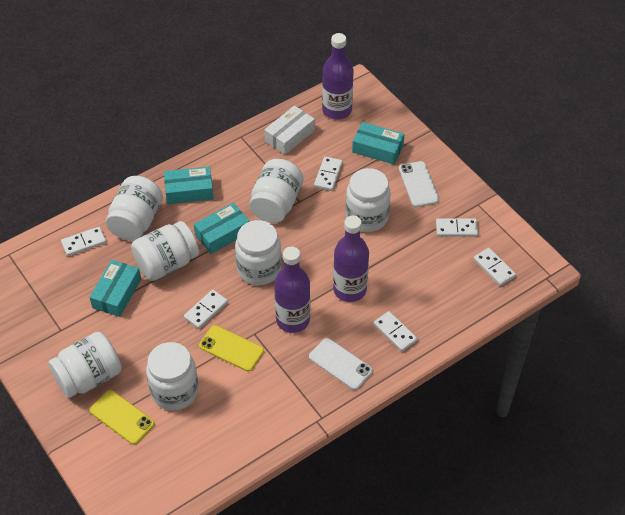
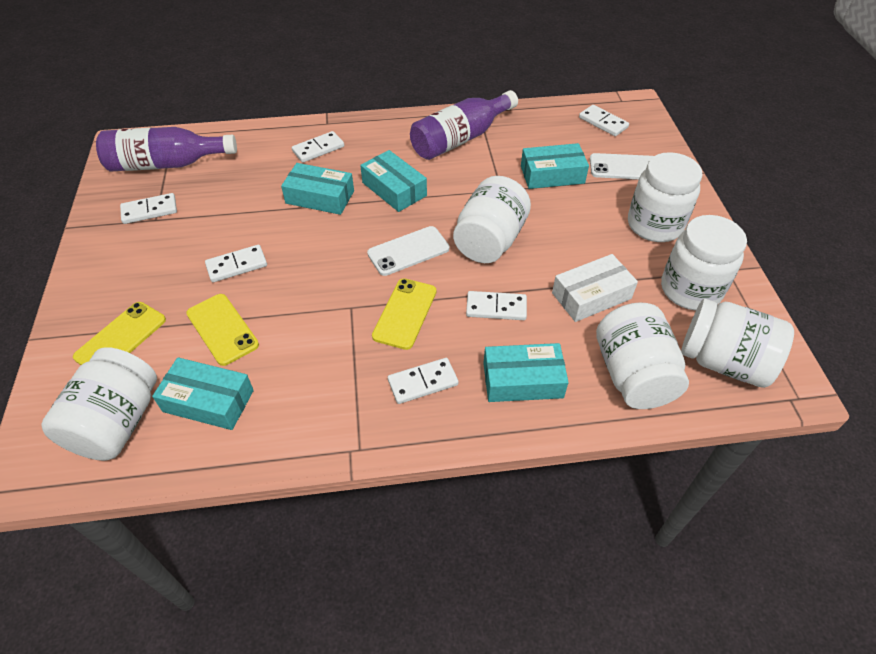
purple bottle: [274,247,310,333] [322,33,354,119] [333,216,369,302] = 3 -> [96,127,237,172] [410,90,518,160] = 2
turquoise box: [89,260,141,317] [164,166,214,204] [194,203,250,254] [352,122,405,164] = 4 -> [152,357,254,430] [281,163,354,215] [360,150,427,212] [483,343,569,402] [521,143,589,189] = 5
white jar: [48,332,122,398] [106,176,163,241] [131,221,199,281] [146,342,199,411] [235,220,282,285] [249,159,303,223] [346,168,391,232] = 7 -> [41,347,157,461] [453,176,531,263] [596,302,689,409] [628,152,703,242] [661,215,747,311] [681,299,794,388] = 6
yellow phone: [90,390,155,445] [199,325,264,372] = 2 -> [73,302,166,365] [186,294,259,366] [372,278,436,350] = 3

